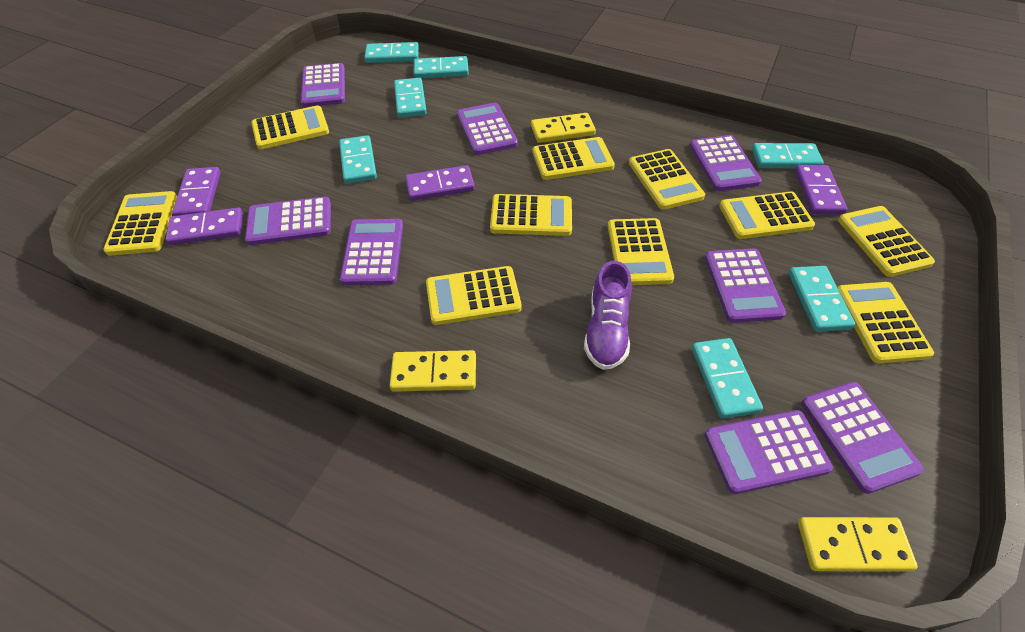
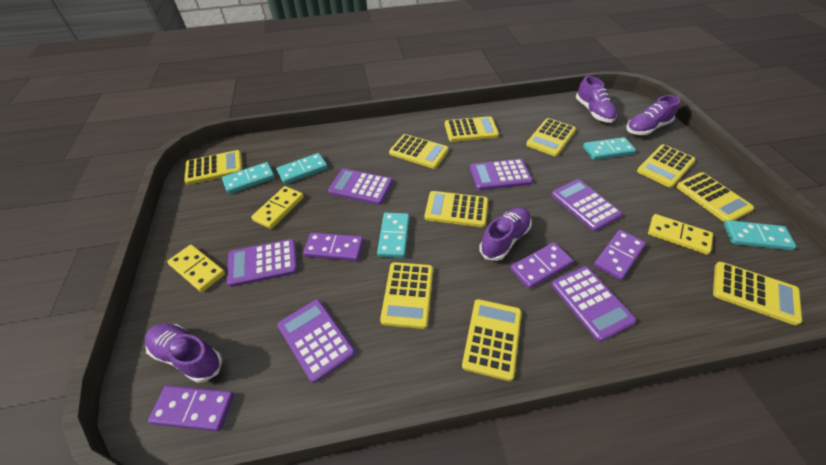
purple calculator: [245,197,331,245] [301,63,345,107] [340,219,403,285] [457,103,518,155] [689,135,762,191] [704,410,833,494] [705,248,786,323] [801,382,924,494] = 8 -> [227,239,298,287] [277,299,355,383] [328,168,393,205] [470,159,533,190] [551,179,622,231] [551,266,636,342] = 6
purple shoe: [584,261,632,370] = 1 -> [145,324,223,383] [479,207,532,261] [576,76,617,123] [626,95,680,135] = 4
turquoise domino: [339,135,377,184] [364,42,419,63] [394,78,427,118] [414,56,469,78] [692,338,763,419] [752,143,824,168] [789,266,855,332] = 7 -> [222,162,275,194] [276,153,328,184] [377,213,410,258] [583,137,636,160] [724,220,796,250] = 5

